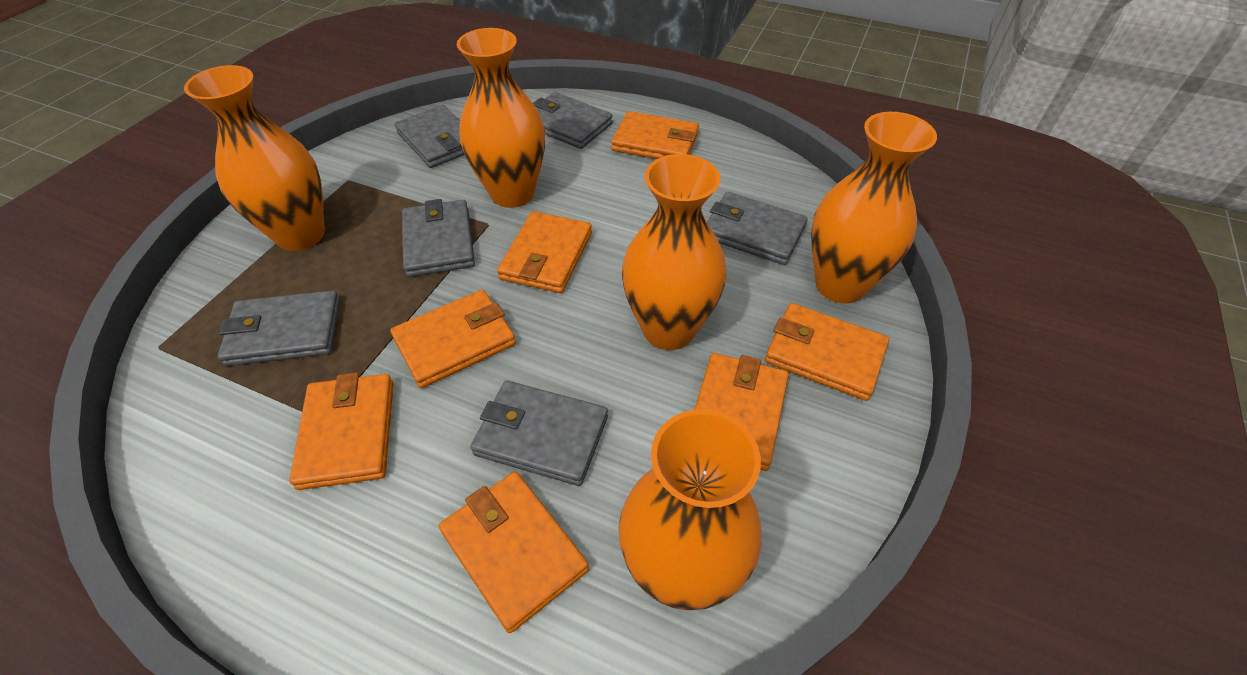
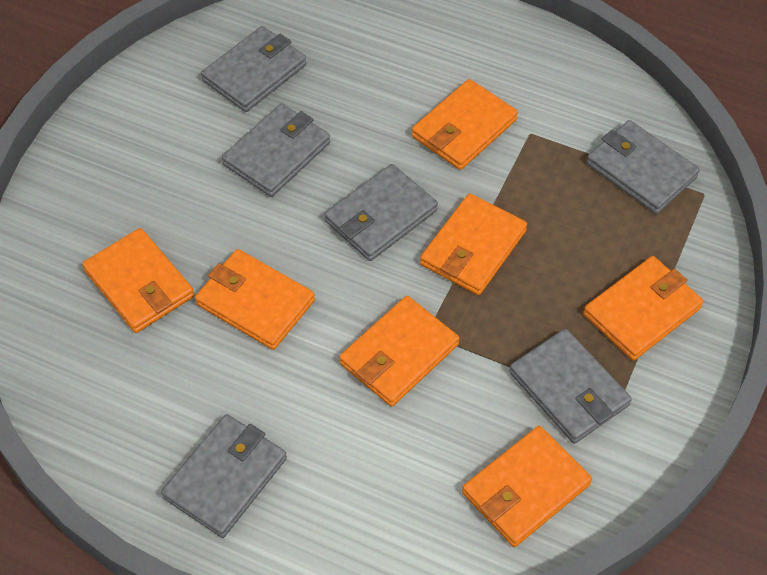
orange vase: [184,65,325,251] [457,28,545,208] [618,409,761,610] [622,154,727,350] [811,112,937,304] = 5 -> none = 0

